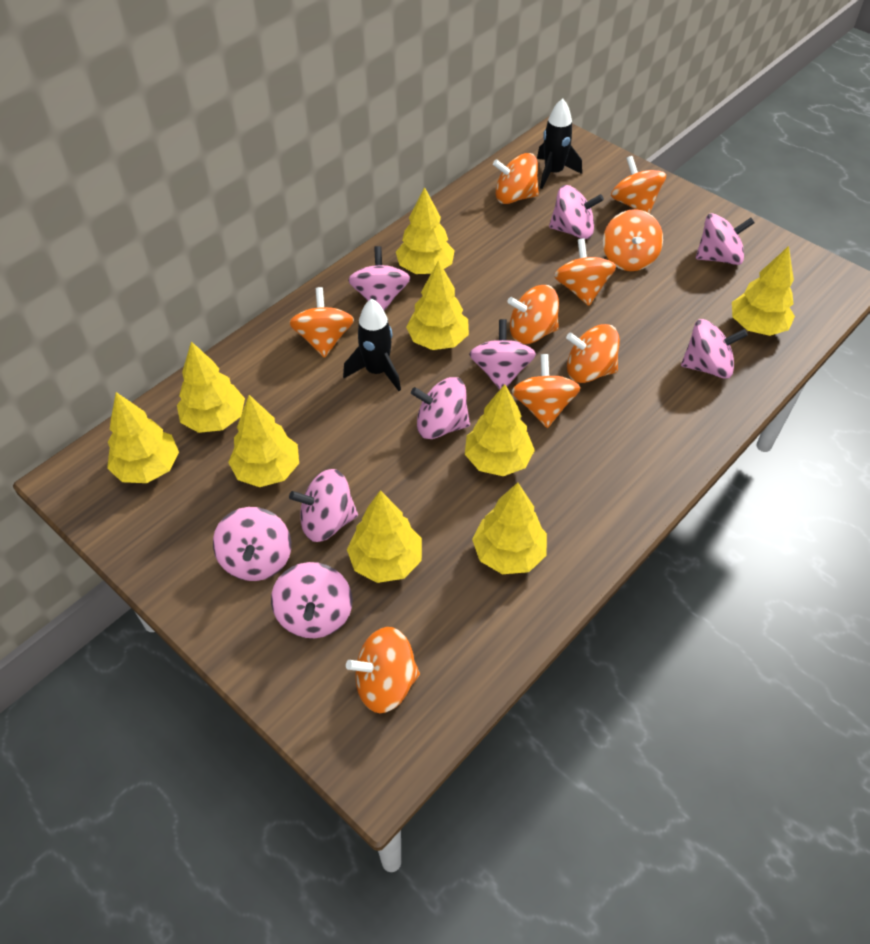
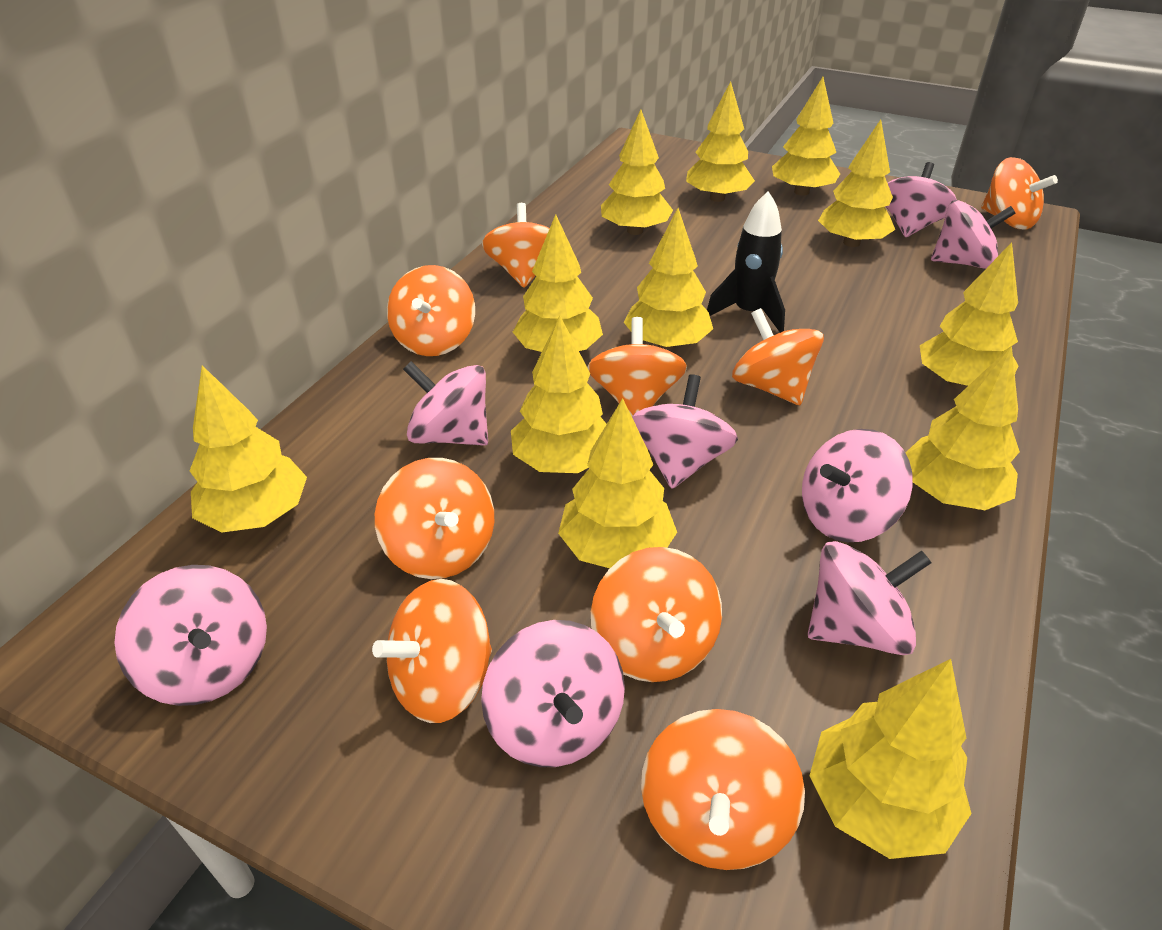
black rocket: [343,299,401,391] [537,98,582,189] = 2 -> [707,191,785,333] = 1
pink spinning top: [213,507,291,581] [271,562,352,638] [289,469,358,542] [348,246,410,311] [411,377,470,439] [469,319,536,389] [549,185,604,239] [681,319,748,379] [696,213,755,265] = 9 -> [114,565,267,706] [403,361,488,446] [481,620,625,767] [632,374,738,488] [802,429,913,542] [808,541,932,655] [885,162,957,237] [931,200,1016,269] = 8
yellow tree: [107,392,179,483] [177,341,245,433] [228,395,299,487] [347,490,422,583] [396,187,455,274] [406,260,469,350] [465,384,535,476] [472,483,547,574] [732,246,795,336] = 9 -> [190,365,307,533] [511,316,606,473] [513,214,603,352] [558,398,677,568] [601,110,673,235] [624,208,713,350] [686,81,755,202] [772,77,840,196] [809,659,972,859] [818,119,895,247] [906,346,1020,510] [920,242,1018,389] = 12

